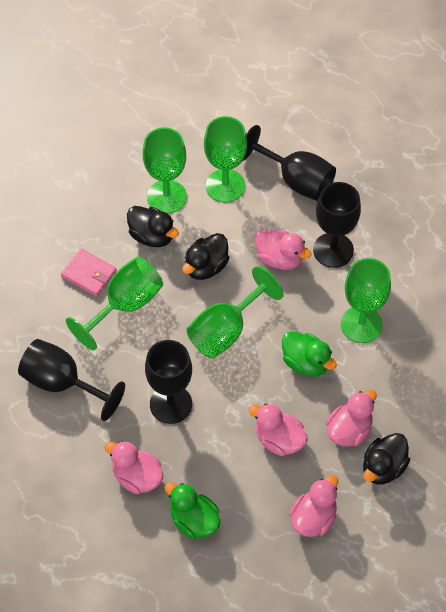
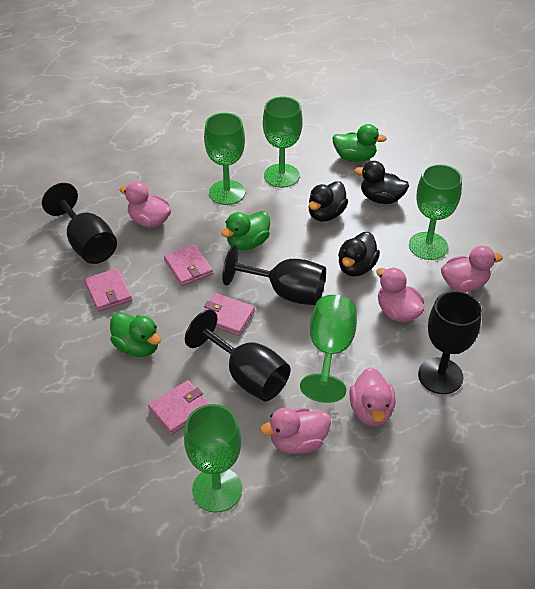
green duck: [165,482,220,539] [282,331,337,377] = 2 -> [110,312,161,357] [221,211,270,251] [332,124,386,162] = 3
pink wallet: [61,249,117,297] = 1 -> [84,268,132,312] [148,380,210,435] [164,244,213,286] [203,293,255,336] = 4

